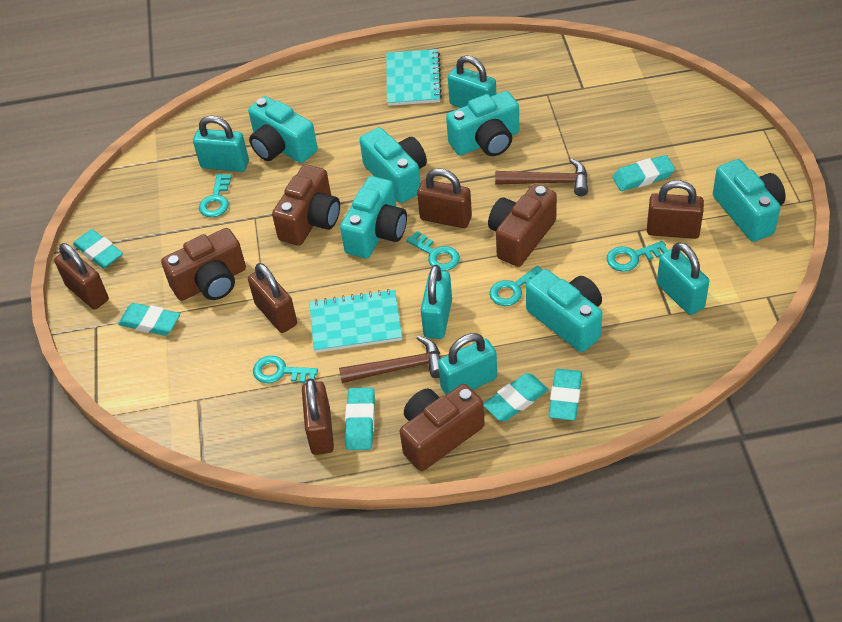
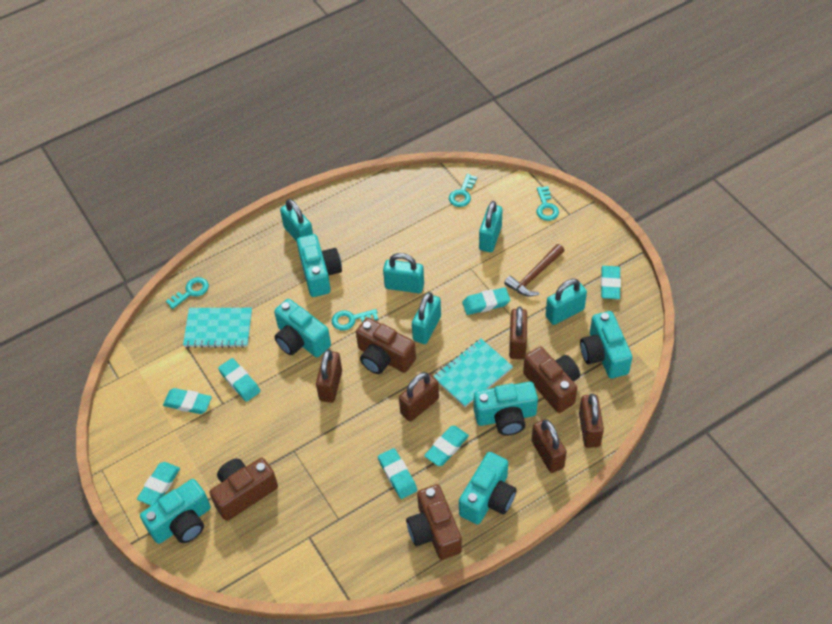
brown hammer: [339,336,441,383] [495,158,588,196] = 2 -> [504,244,565,297] = 1
turquoise eraser: [73,229,123,269] [118,303,180,336] [345,387,375,450] [483,373,549,421] [549,369,582,421] [613,155,675,191] = 6 -> [137,462,180,506] [163,388,212,414] [218,358,260,402] [378,448,417,499] [424,426,469,466] [462,287,510,315] [601,266,621,299] = 7
turquoise key: [199,174,232,217] [253,356,318,383] [406,231,460,271] [489,266,542,306] [607,241,668,272] = 5 -> [166,277,209,309] [332,309,378,330] [449,174,477,207] [536,186,559,221] = 4

